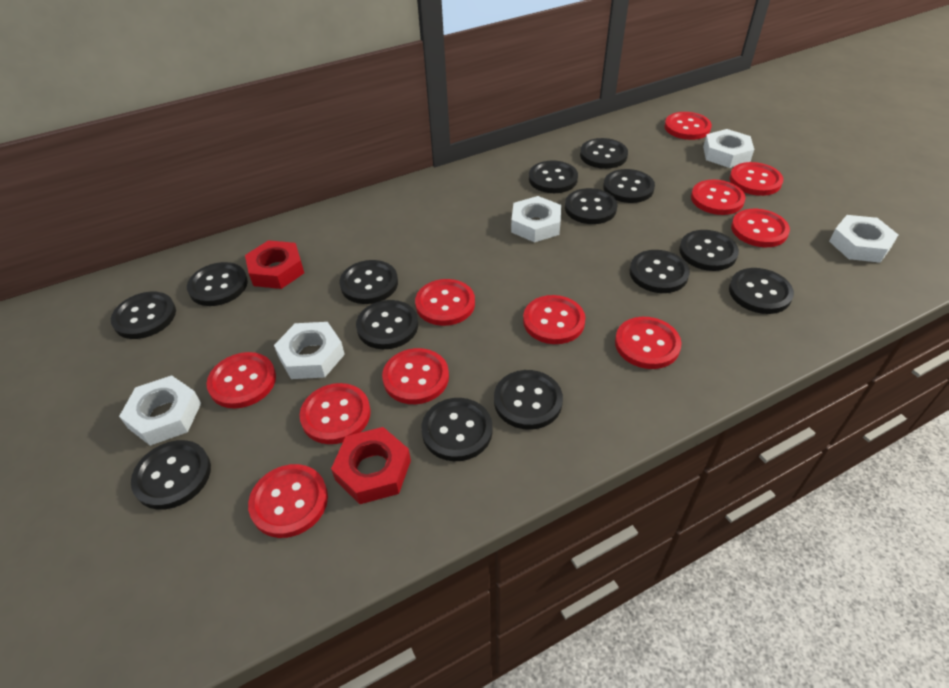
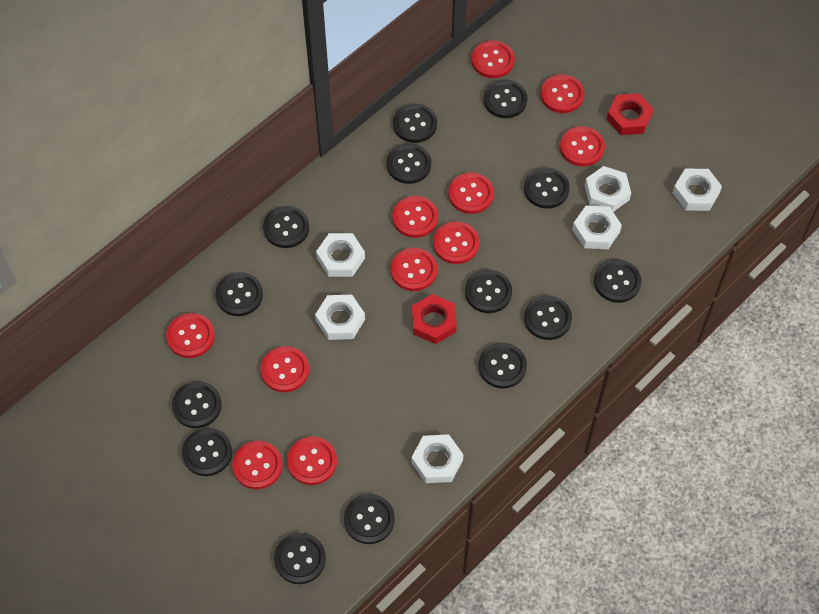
white nut: [119,375,201,446] [274,322,345,379] [511,196,561,242] [703,129,754,168] [829,215,898,263] = 5 -> [315,295,365,340] [316,233,365,277] [411,434,463,483] [572,206,622,249] [585,166,631,212] [673,169,722,211] = 6

